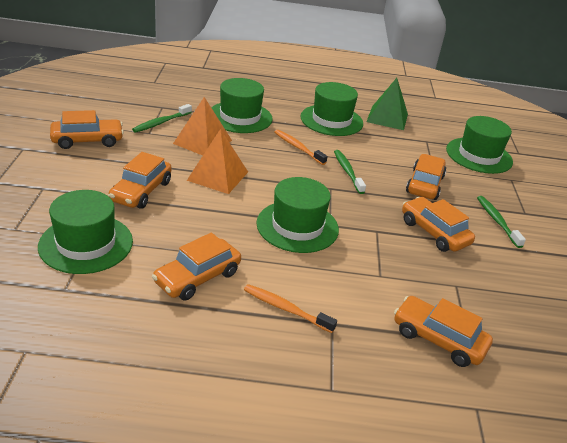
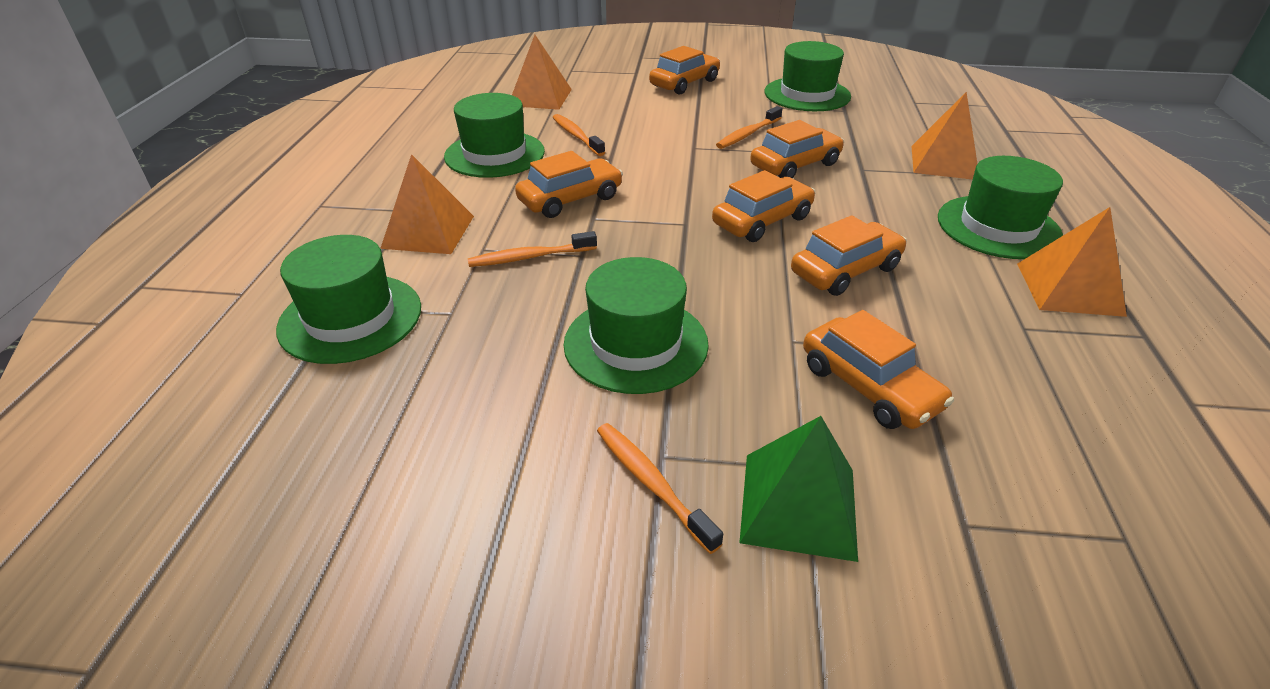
green toothbrush: [132,104,192,133] [334,150,366,194] [477,196,526,248] = 3 -> none = 0
orange pyramid: [173,97,232,155] [187,129,248,194] = 2 -> [380,154,474,254] [512,35,572,110] [911,92,977,180] [1017,207,1127,317] = 4
orange toothbrush: [244,284,337,333] [274,130,328,165] = 2 -> [468,231,597,267] [552,114,605,156] [597,423,723,554] [716,106,782,149] = 4

